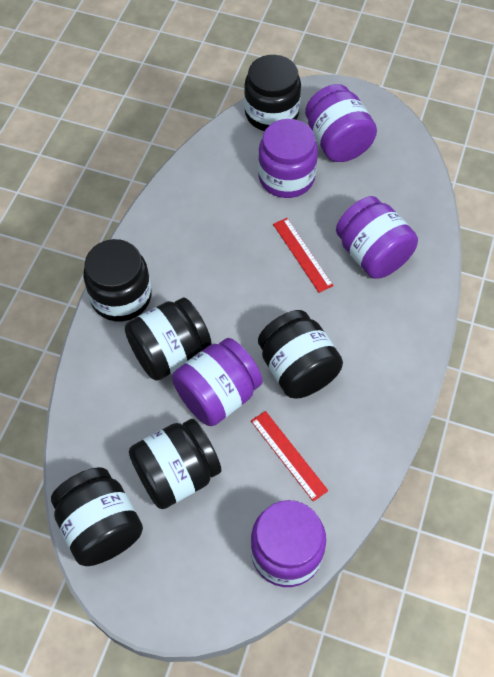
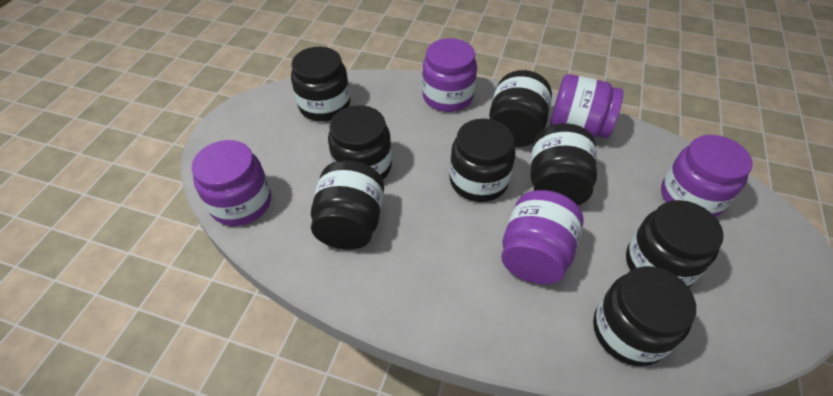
black jar: [51,467,143,566] [83,239,152,322] [125,297,212,381] [129,419,221,509] [244,55,301,131] [258,310,343,399] = 6 -> [291,47,350,121] [311,160,384,250] [328,105,392,179] [449,119,515,202] [489,70,552,147] [531,124,597,205] [593,266,696,366] [626,200,724,287] = 8
red ruler: [251,411,328,502] [273,218,334,293] = 2 -> none = 0

